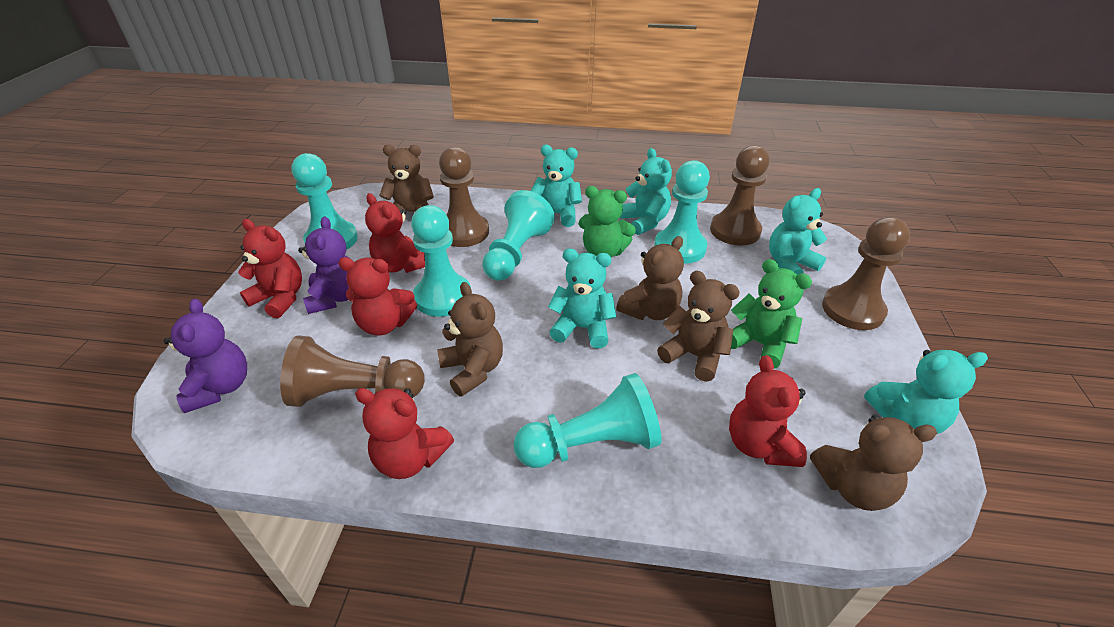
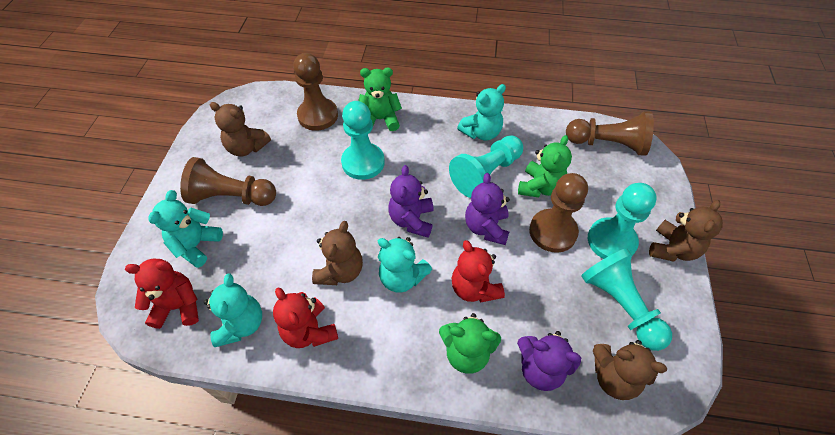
brown teddy bear: [379,145,434,212] [437,282,503,397] [616,236,684,320] [657,271,740,382] [810,415,937,511] = 5 -> [210,102,271,156] [312,221,363,285] [593,340,667,400] [649,200,723,262] = 4
green teddy bear: [579,186,636,258] [731,259,812,369] = 2 -> [358,67,402,131] [439,313,501,374] [518,135,572,198] = 3
purple teddy bear: [164,299,247,413] [298,216,349,314] = 2 -> [388,165,434,238] [465,173,510,245] [517,331,581,391] = 3
red teddy bear: [238,219,302,318] [338,257,417,336] [355,387,454,479] [365,193,425,273] [729,355,807,467] = 5 -> [125,259,199,329] [273,287,338,348] [452,240,505,303] = 3
turquoise pawn: [292,153,358,250] [411,205,471,317] [482,190,555,281] [514,373,661,468] [654,160,710,264] = 5 -> [341,101,385,180] [449,135,523,198] [581,248,672,351] [588,183,657,259] = 4
turquoise teddy bear: [531,145,582,227] [548,249,616,348] [620,148,672,235] [769,188,827,275] [864,350,988,434] = 5 -> [148,190,223,268] [204,273,262,347] [378,237,432,293] [457,84,506,141] = 4

